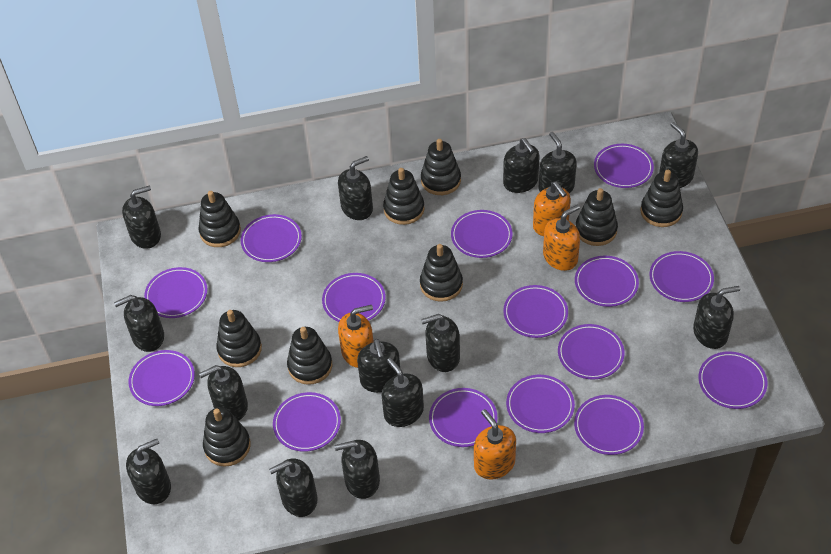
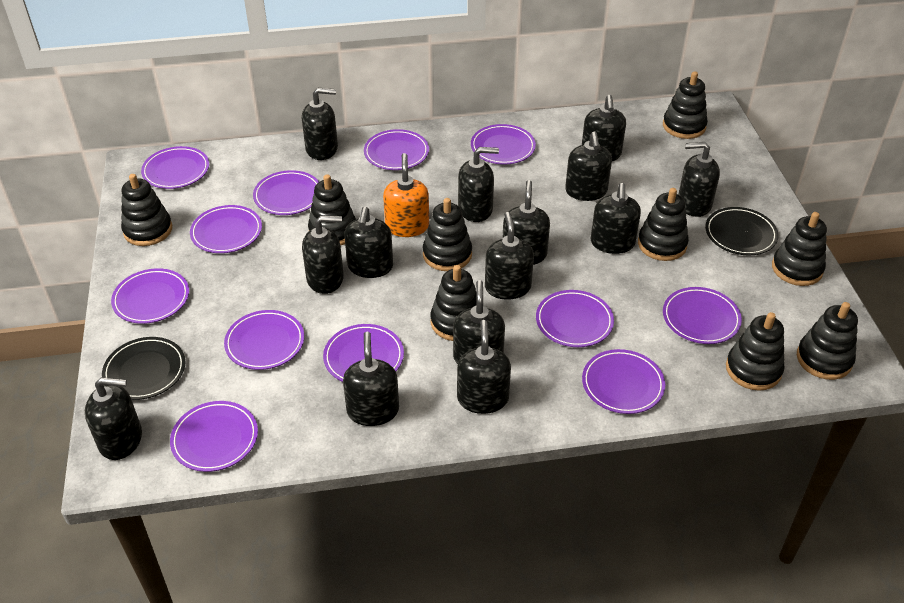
black plate: none = 0 -> [102,337,186,400] [705,207,778,256] = 2
orange soap dispenser: [338,305,373,368] [474,409,516,480] [533,181,571,236] [543,205,580,271] = 4 -> [383,153,429,237] = 1
purple plate: [128,350,195,406] [144,267,207,318] [241,214,302,262] [273,392,341,452] [322,273,386,322] [429,388,497,447] [451,210,513,258] [503,285,568,338] [506,375,575,433] [558,324,625,379] [574,395,644,455] [575,256,639,307] [594,144,654,188] [649,251,714,302] [698,351,767,409] = 15 -> [111,268,189,324] [141,146,209,189] [170,401,258,472] [190,205,262,253] [224,310,304,370] [253,170,319,215] [323,324,404,382] [364,129,429,170] [471,124,536,165] [536,290,614,347] [582,349,665,414] [663,287,742,344] = 12

